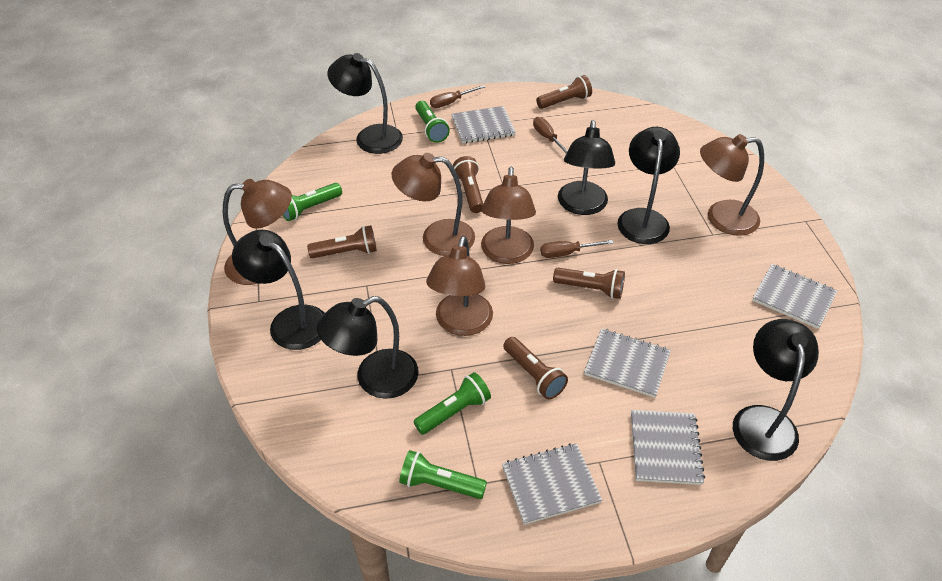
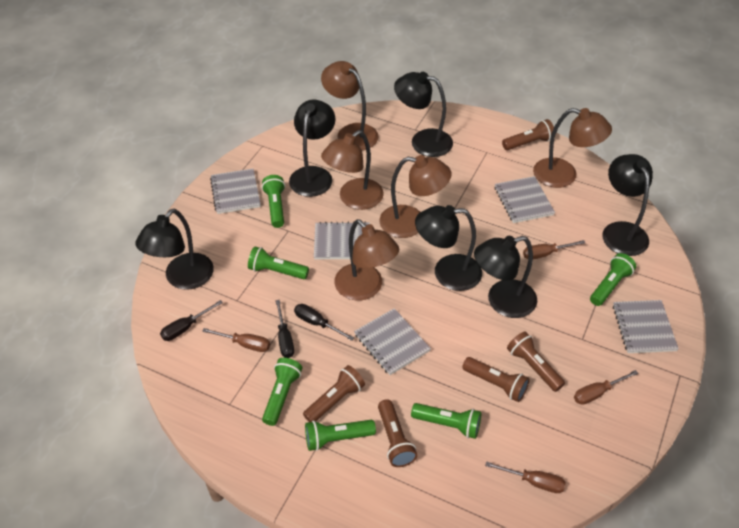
black screwdriver: none = 0 -> [160,300,223,341] [275,300,294,358] [294,304,354,341] = 3
brown screwdriver: [430,85,485,108] [533,117,567,154] [540,240,614,258] = 3 -> [202,328,270,352] [485,461,565,493] [523,240,585,259] [574,370,638,405] = 4
green flashlight: [283,183,342,221] [399,450,487,499] [413,372,491,435] [415,101,450,143] = 4 -> [248,246,309,279] [262,175,285,228] [262,358,302,426] [305,420,376,451] [411,403,481,439] [590,253,636,306] = 6

